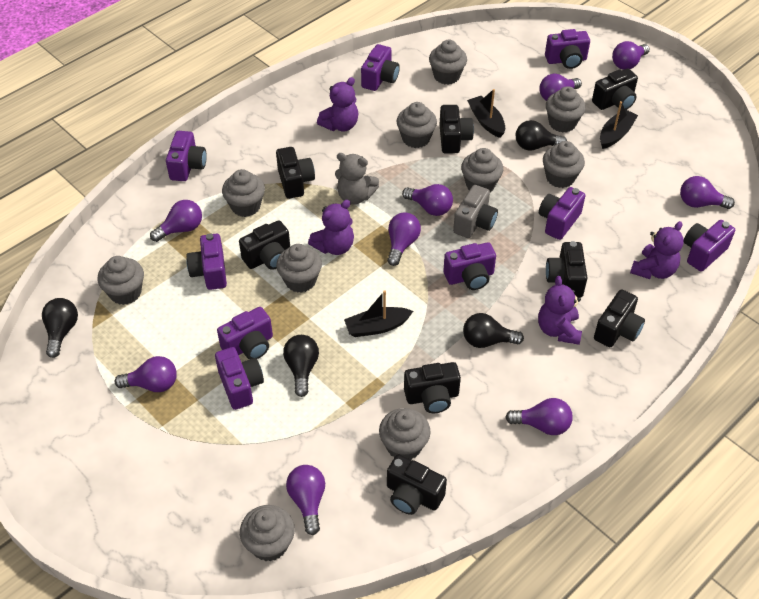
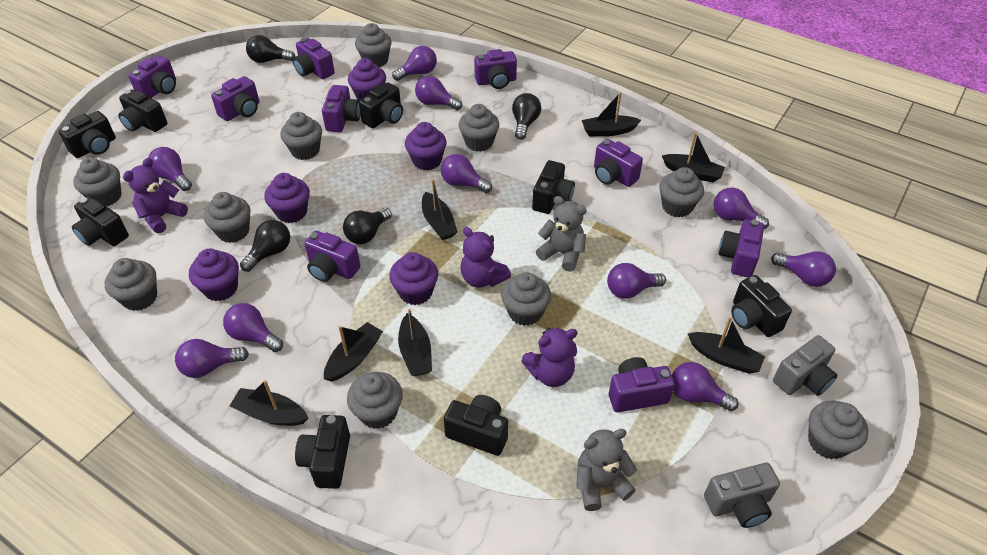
black boat: [344,290,413,337] [467,89,505,138] [600,101,638,149] = 3 -> [230,380,308,426] [324,322,383,382] [398,309,432,376] [422,179,458,240] [582,92,641,136] [662,132,725,182] [688,317,765,374] = 7
grey camera: [453,185,498,238] = 1 -> [704,463,780,528] [773,335,837,396] = 2
grey teddy bear: [335,153,379,205] = 1 -> [536,196,587,272] [576,429,637,511] = 2
purple cupcake: none = 0 -> [189,249,239,301] [264,173,310,223] [348,58,386,101] [389,252,438,305] [405,122,447,170] = 5
purple light bulb: [114,356,177,392] [150,200,202,242] [286,465,325,535] [387,212,421,266] [402,184,453,216] [505,398,573,435] [539,74,582,101] [612,41,650,70] [680,176,735,209] = 9 -> [148,147,192,191] [175,339,249,378] [223,303,283,352] [392,46,437,81] [415,76,462,110] [441,154,492,193] [607,263,666,299] [672,362,739,411] [714,188,769,229] [771,251,836,287] = 10
purple teddy bear: [308,200,354,255] [317,77,358,131] [538,276,582,345] [630,221,684,279] = 4 -> [123,158,188,233] [460,227,511,288] [521,327,578,387] = 3

